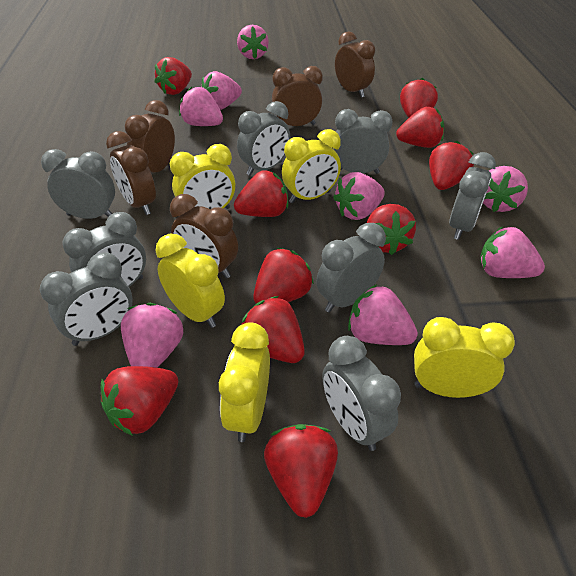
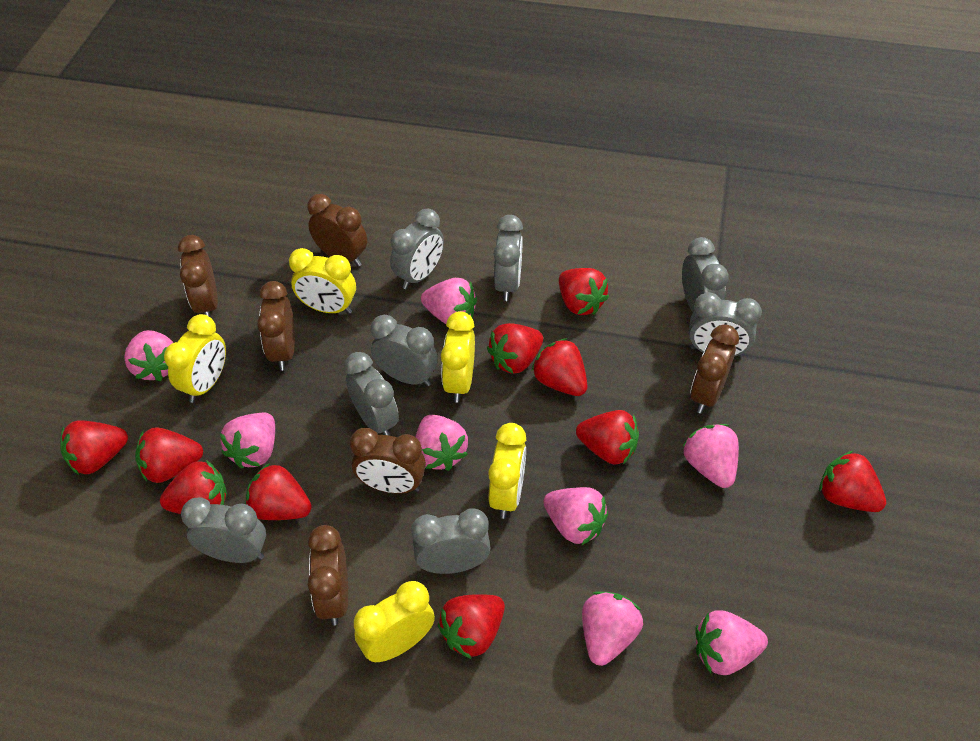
brown clock: [106,131,156,215] [125,100,175,173] [170,194,238,279] [272,66,323,126] [335,31,375,98] = 5 -> [178,235,218,318] [257,281,295,371] [307,194,367,266] [307,525,348,625] [350,428,426,494] [690,324,739,413] = 6

